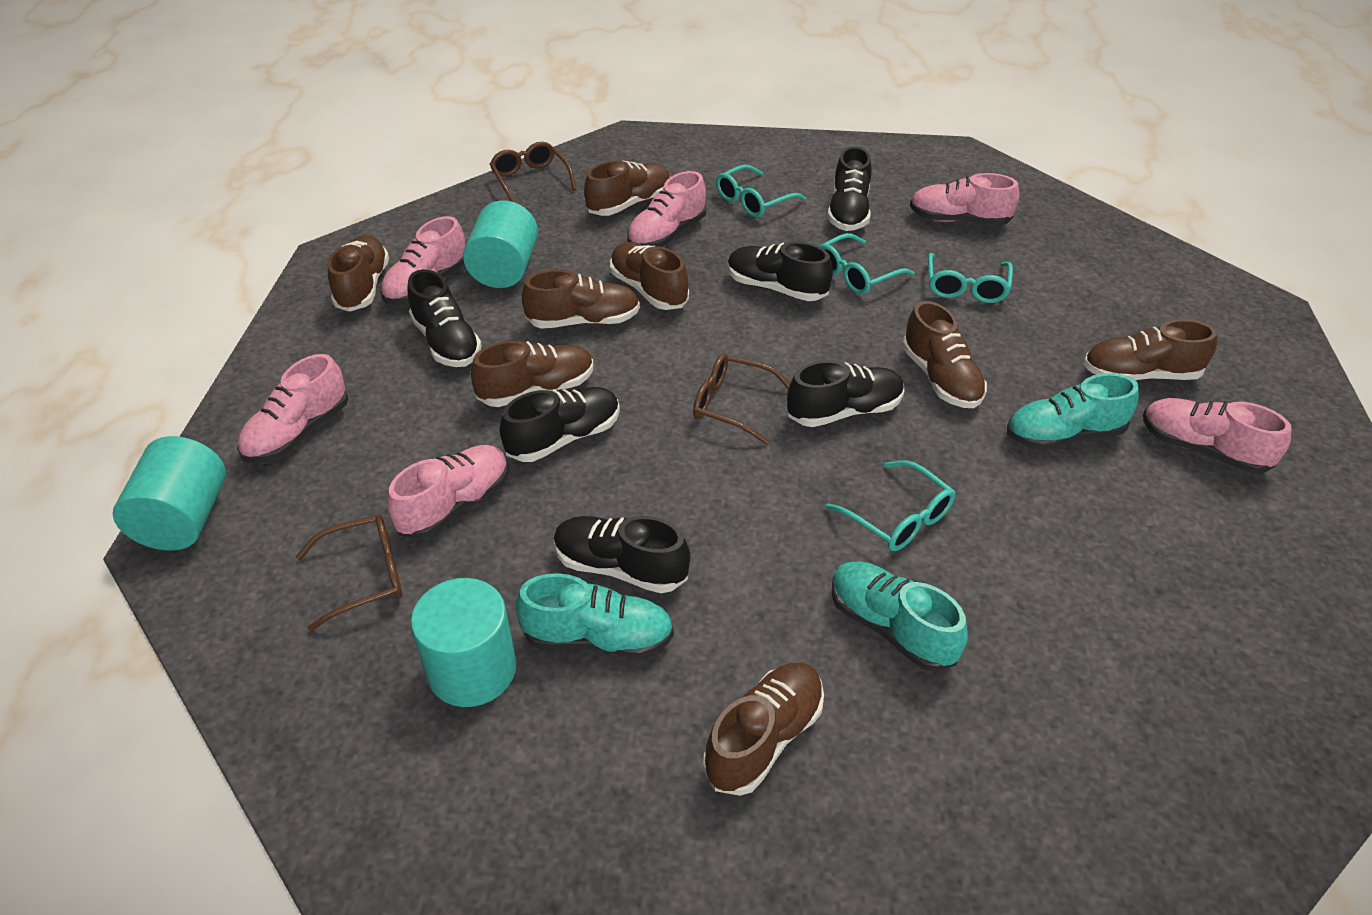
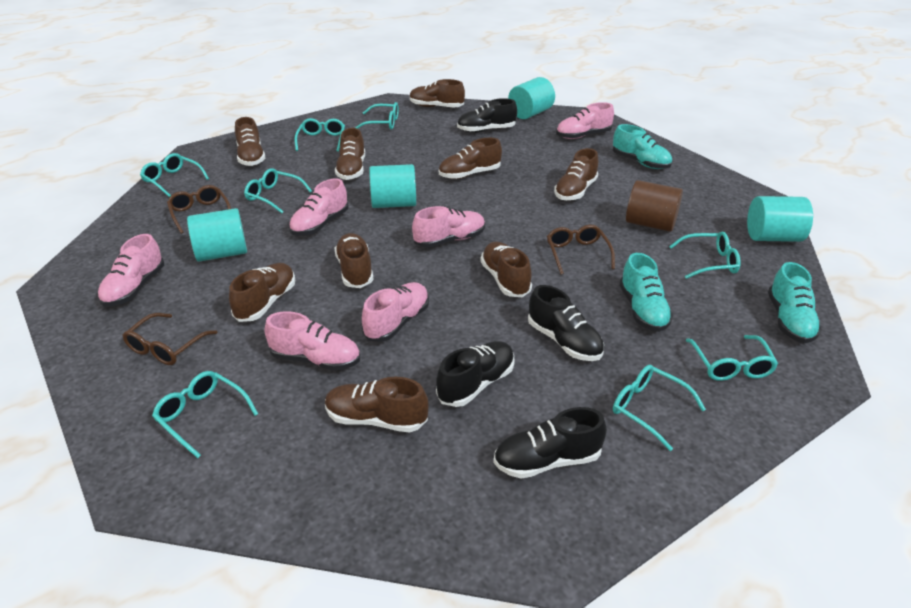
black shoe: [407,269,482,367] [500,387,620,462] [553,516,690,593] [728,242,833,301] [787,360,904,427] [827,146,872,231] = 6 -> [436,341,515,407] [457,98,517,133] [493,407,607,478] [528,285,604,361] = 4
brown cylinder: none = 0 -> [626,180,683,232] = 1
brown shoe: [328,235,389,312] [471,341,593,407] [522,270,640,329] [584,161,670,216] [610,242,689,310] [703,662,824,796] [902,301,987,408] [1083,319,1217,380] = 8 -> [229,263,295,322] [235,117,265,166] [325,377,428,433] [335,128,365,180] [335,233,374,288] [410,79,465,108] [439,138,502,179] [480,242,532,297] [554,148,598,201] = 9
turquoise cylinder: [113,436,226,551] [411,578,517,707] [463,200,538,288] = 3 -> [187,208,247,262] [369,164,416,208] [508,77,555,119] [747,196,813,242] = 4
turquoise glasses: [716,165,806,217] [819,233,915,294] [825,460,955,551] [928,253,1013,303] = 4 -> [140,153,209,197] [152,371,258,458] [244,168,312,213] [294,118,345,152] [355,102,399,129] [613,365,706,451] [669,232,741,279] [686,335,778,381] = 8

